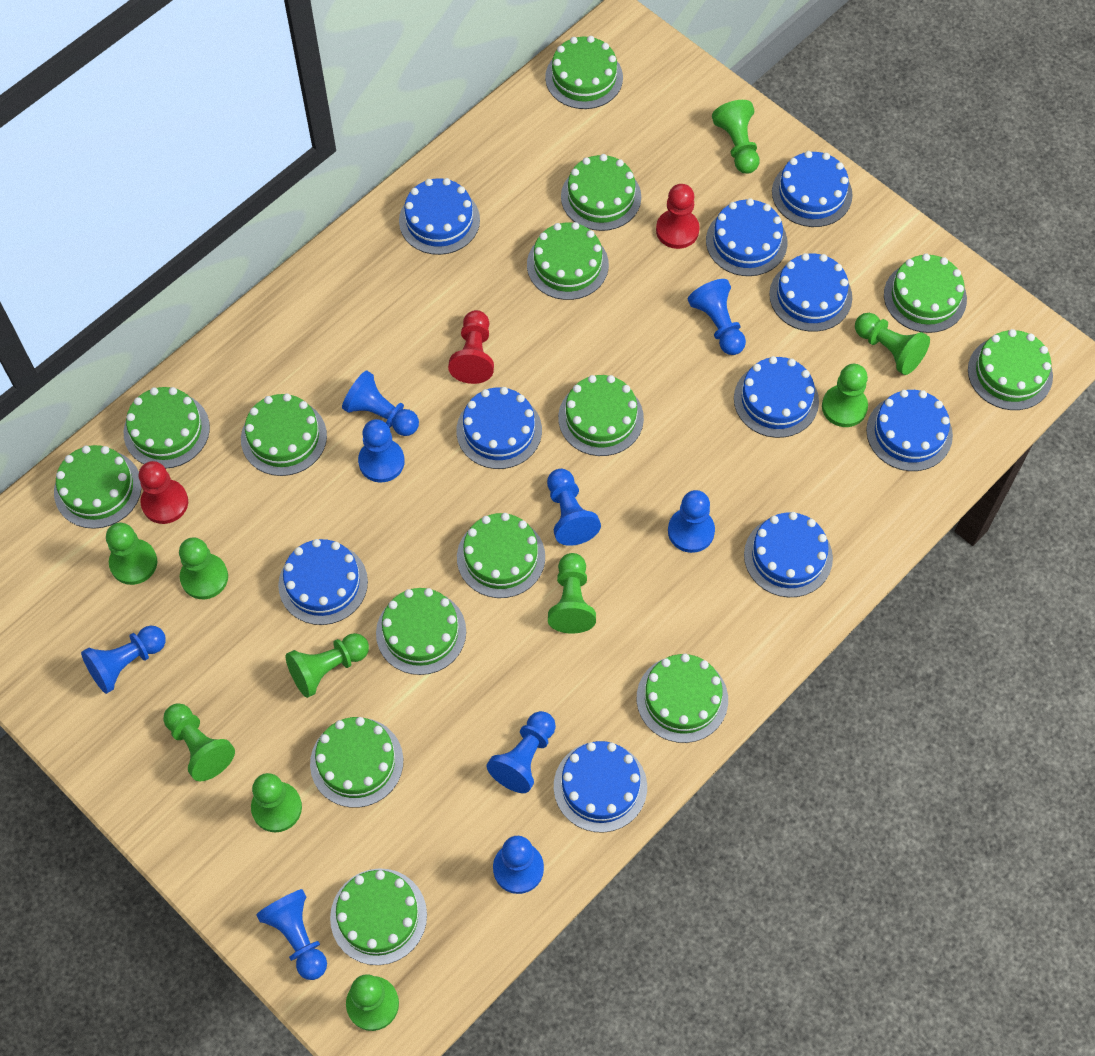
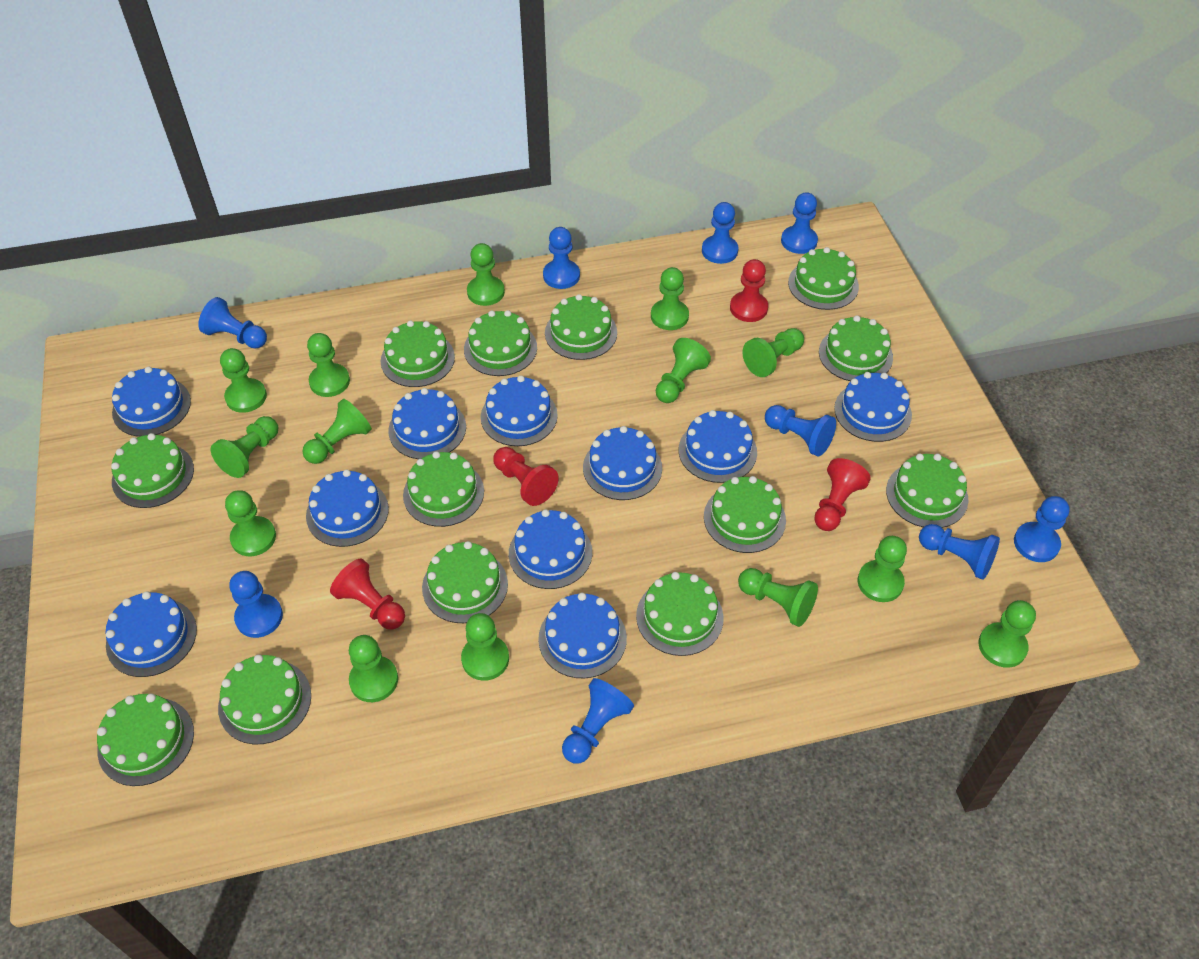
green cake: [54,445,142,529] [124,387,210,468] [241,393,327,476] [310,717,403,808] [330,868,427,965] [376,588,466,675] [457,513,545,598] [527,222,609,300] [545,36,623,109] [558,375,644,456] [561,154,641,231] [637,654,728,743] [884,254,967,333] [968,329,1053,410] = 14 -> [97,694,194,786] [111,433,194,508] [218,654,311,744] [381,321,455,387] [403,451,484,527] [422,541,508,623] [464,310,537,376] [545,294,617,360] [636,572,724,656] [704,476,786,553] [788,247,859,310] [819,315,893,381] [886,453,968,528] = 13
green pawn: [106,523,157,585] [163,703,235,781] [179,537,228,599] [251,773,302,832] [285,633,369,698] [346,974,399,1031] [548,553,596,634] [712,100,759,174] [822,364,868,427] [855,313,930,375] = 10 -> [211,416,278,478] [220,348,267,413] [225,490,276,556] [302,399,372,464] [307,333,350,397] [349,635,398,702] [461,613,509,681] [467,243,505,306] [651,267,689,330] [656,338,711,403] [738,568,818,627] [742,328,804,377] [858,536,907,602] [978,600,1036,668] = 14
red pawn: [139,461,188,524] [448,310,494,384] [656,184,700,249] = 3 -> [330,559,405,630] [493,447,559,506] [730,259,768,322] [814,458,871,531] = 4

